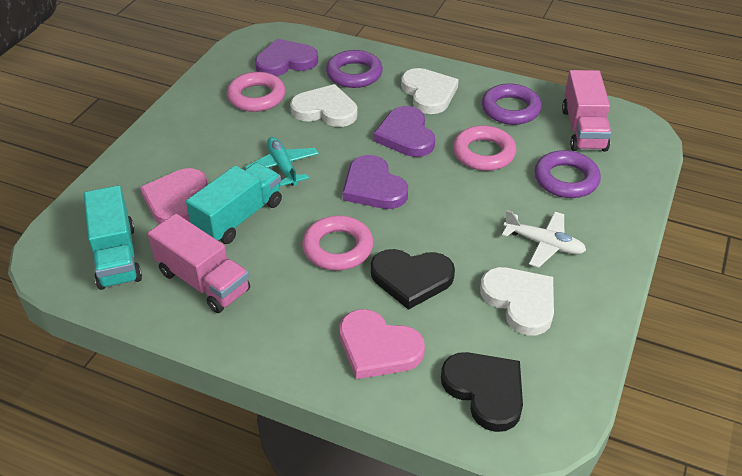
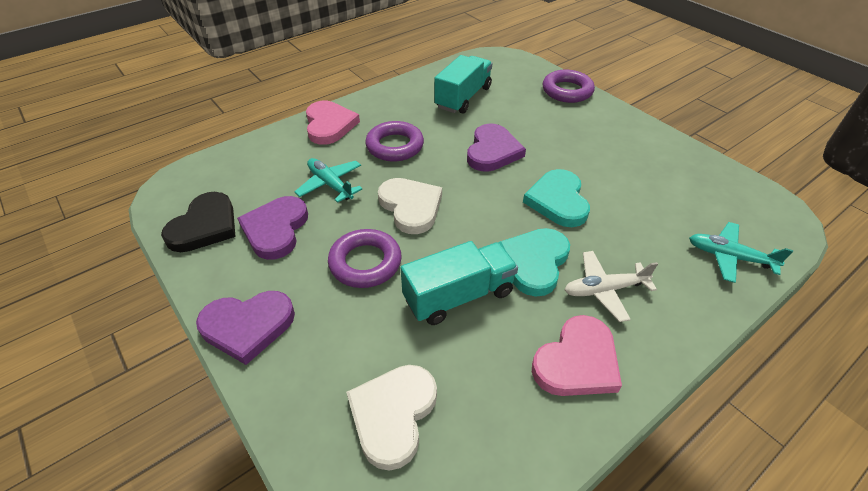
black heart: [371,249,455,310] [441,352,523,432] = 2 -> [161,192,235,252] = 1
pink ring: [227,72,285,112] [302,215,373,270] [453,125,516,171] = 3 -> none = 0
pink truck: [148,214,250,313] [562,70,612,151] = 2 -> none = 0
turquoise heart: none = 0 -> [499,228,570,297] [523,169,590,227] = 2
turquoise plane: [245,137,319,186] = 1 -> [294,158,363,203] [689,222,793,283] = 2
white heart: [290,84,358,127] [401,68,459,114] [480,267,554,336] = 3 -> [346,365,437,471] [378,178,442,234] = 2

